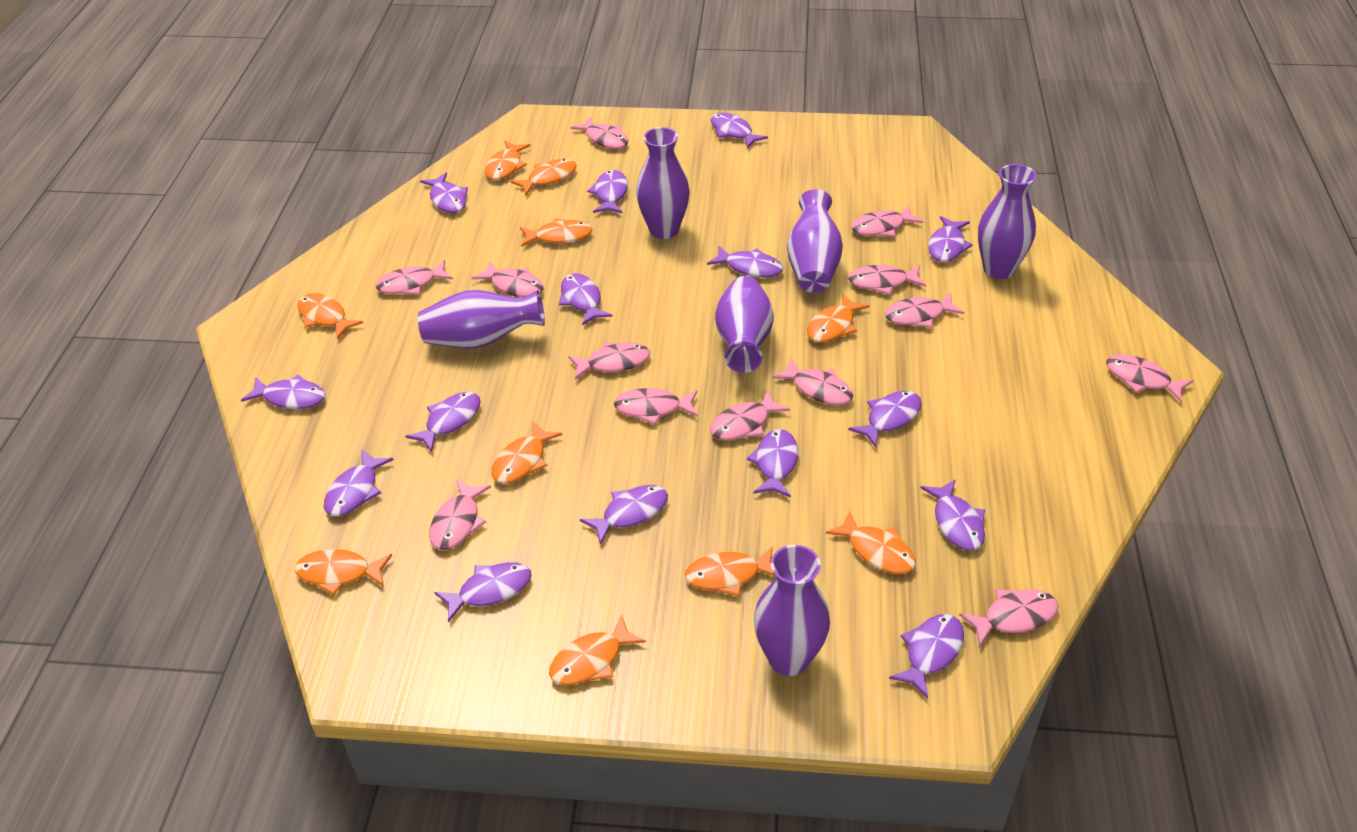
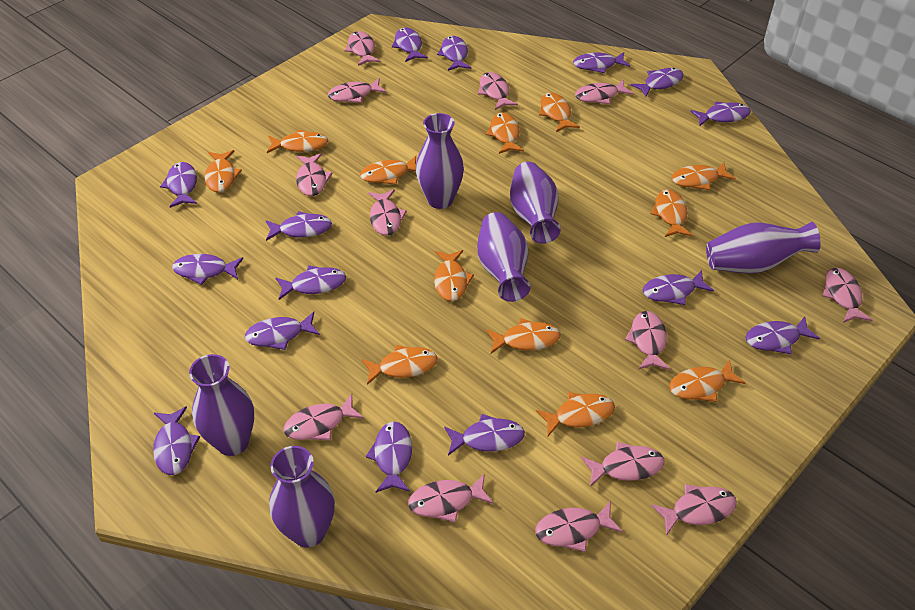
orange fish: [295,549,392,595] [297,293,363,339] [485,141,530,180] [491,421,562,484] [510,159,576,195] [520,218,592,247] [549,614,646,685] [685,547,775,596] [807,293,870,342] [826,511,916,574] = 10 -> [205,150,242,193] [267,129,328,153] [360,156,416,185] [361,345,437,385] [434,250,474,301] [486,113,524,154] [486,318,561,354] [536,392,615,436] [539,93,580,132] [650,190,693,237] [669,359,746,402] [671,162,736,190] = 12

